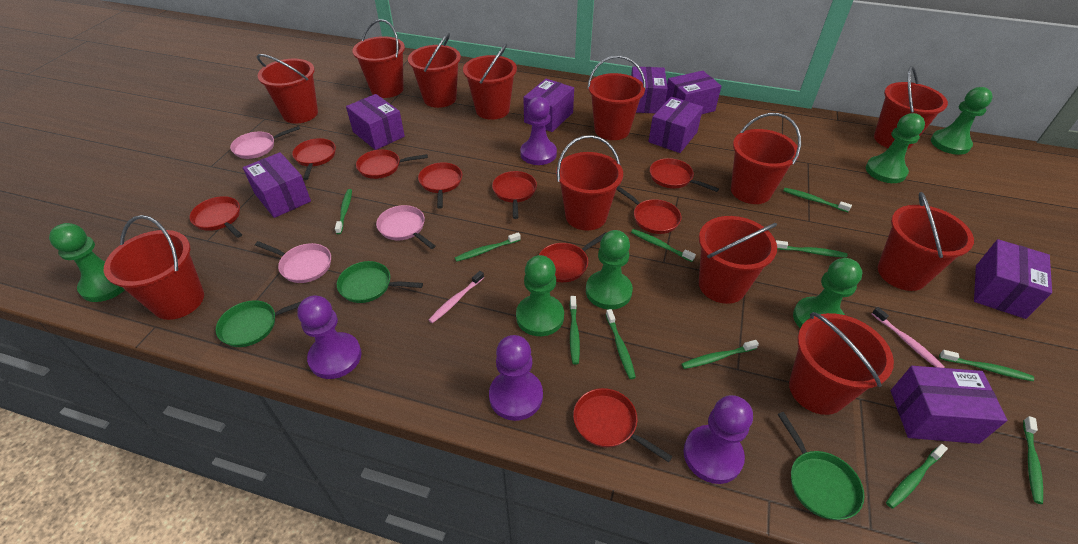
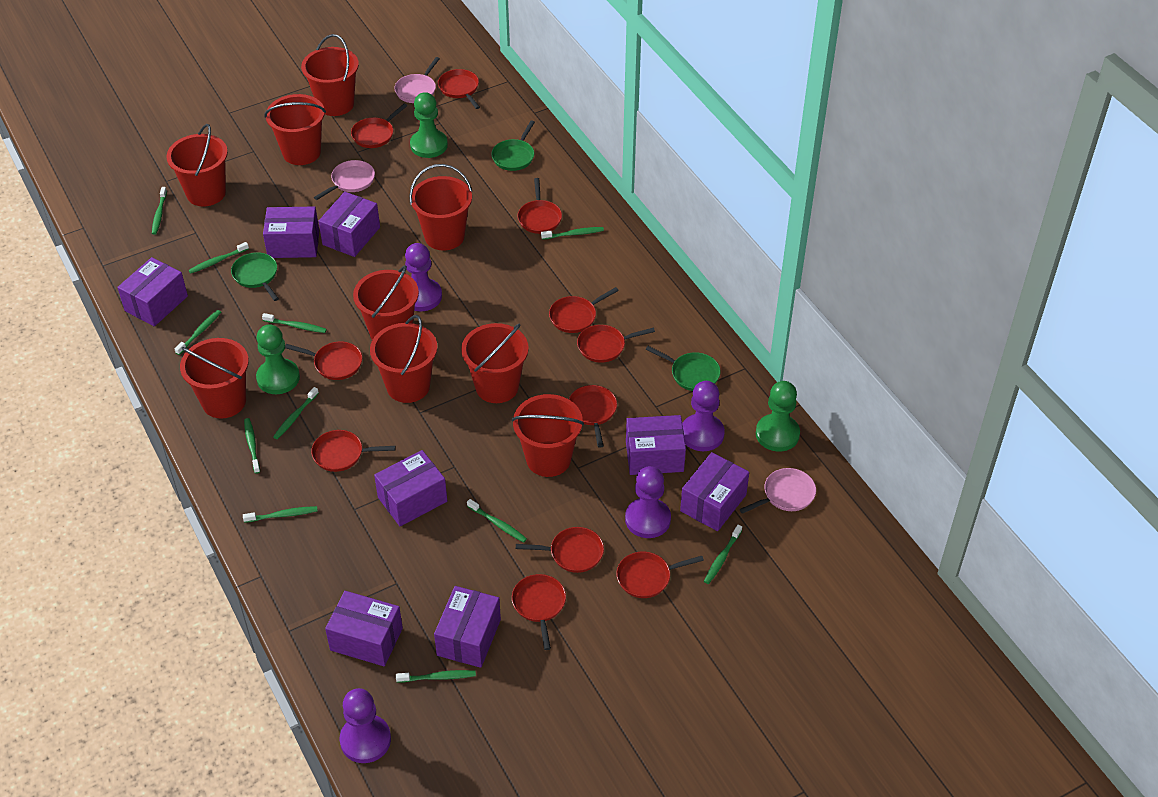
green pawn: [49,223,125,302] [516,255,564,336] [586,230,633,310] [793,258,862,328] [866,113,925,183] [931,87,993,155] = 6 -> [256,325,300,394] [410,92,448,158] [756,381,800,452] = 3
pink toothbrush: [429,271,484,323] [872,307,945,368] = 2 -> none = 0
red bucket: [104,215,204,320] [257,54,318,123] [352,19,405,98] [408,33,461,108] [463,44,517,120] [556,135,623,231] [587,55,646,140] [699,216,777,304] [731,113,801,204] [789,312,894,415] [874,66,948,149] [878,192,974,291] = 12 -> [167,124,228,206] [180,338,249,418] [264,94,326,165] [301,34,359,116] [353,265,419,340] [370,315,437,403] [409,164,472,250] [461,323,529,403] [512,394,584,477] = 9
red pan: [189,196,242,238] [292,138,336,180] [356,149,428,179] [418,162,462,208] [492,171,537,219] [539,232,607,282] [573,388,673,462] [616,186,681,234] [650,158,719,192] = 9 -> [285,342,362,380] [311,430,396,472] [351,104,407,148] [438,69,480,109] [512,574,566,650] [516,527,604,573] [517,178,562,234] [549,287,619,333] [569,385,617,448] [577,325,655,363] [616,552,704,598] = 11

